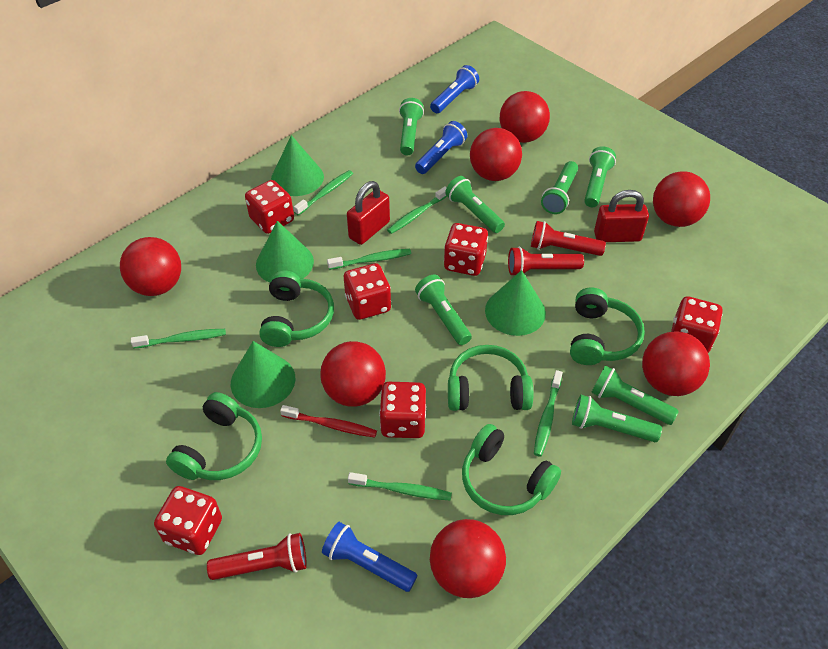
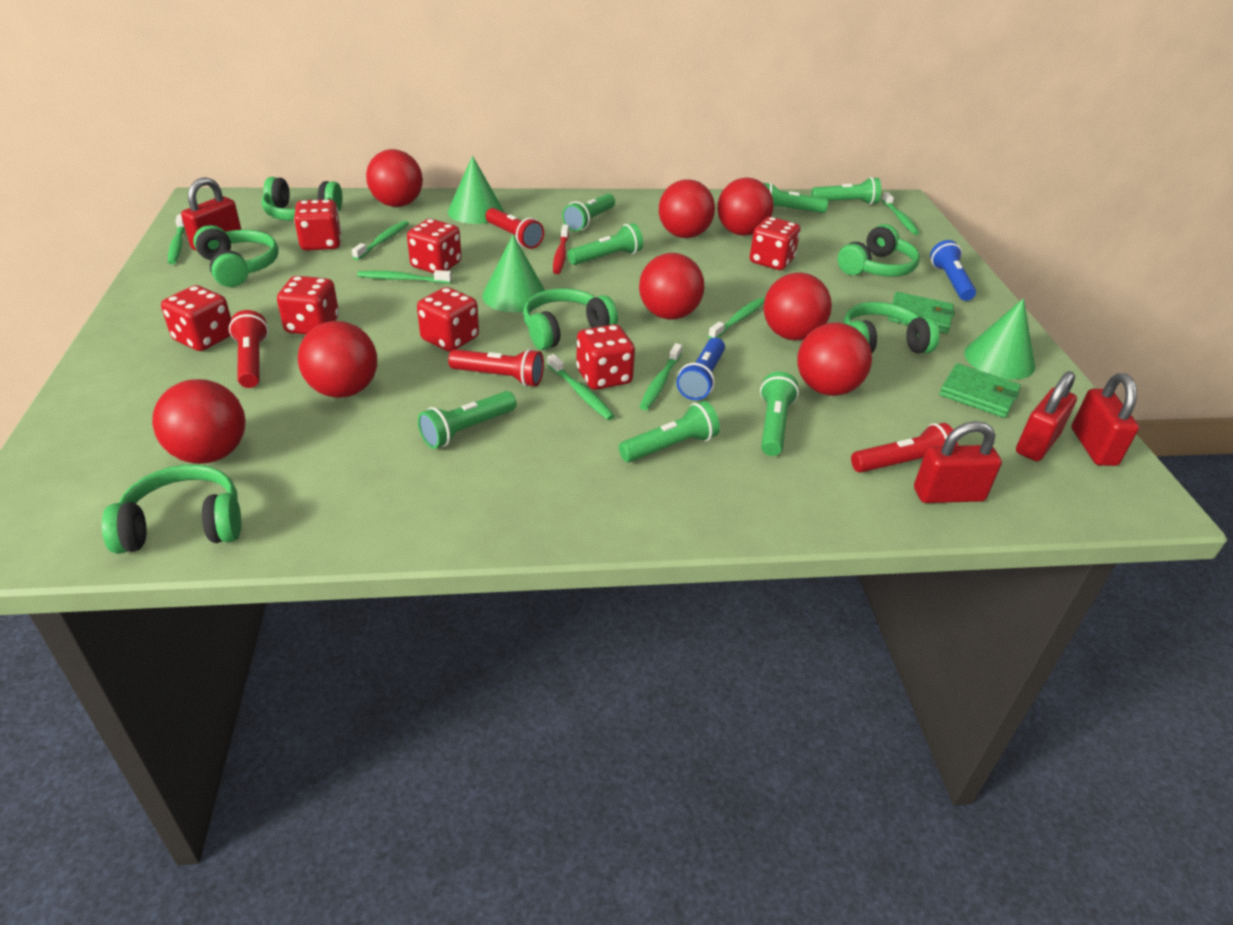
blue flashlight: [322,522,418,592] [415,121,468,174] [430,65,479,113] = 3 -> [677,338,725,400] [930,240,976,301] = 2
green cone: [231,341,295,408] [256,221,314,283] [271,135,324,196] [485,270,546,336] = 4 -> [448,156,504,224] [482,235,545,312] [964,298,1035,379] = 3
green headphones: [166,392,262,480] [259,270,334,347] [448,345,533,411] [462,424,561,515] [570,287,645,365] = 5 -> [102,465,241,554] [193,225,279,287] [262,177,342,221] [523,288,618,350] [837,224,920,277] [844,302,940,353] = 6
green toothbrush: [131,329,226,348] [294,170,353,216] [327,249,411,270] [348,472,452,501] [387,186,447,234] [534,370,563,456] = 6 -> [168,214,185,264] [352,221,409,260] [357,270,452,283] [547,354,615,420] [640,343,682,410] [708,298,765,339] [882,192,919,235] = 7
green wallet: none = 0 -> [888,292,955,333] [940,363,1021,418] = 2
red ball: [120,237,181,296] [320,341,386,407] [430,519,506,598] [470,128,522,181] [500,91,550,143] [642,331,710,396] [653,171,710,227] = 7 -> [152,379,245,464] [298,321,377,398] [366,149,423,207] [639,253,704,320] [659,179,715,238] [717,178,774,236] [763,272,832,340] [797,323,872,396] = 8
red dice: [154,486,222,555] [245,180,294,234] [344,263,391,320] [379,382,426,438] [444,223,488,276] [671,296,723,353] = 6 -> [161,285,231,351] [277,276,339,335] [294,199,341,251] [407,219,462,273] [417,287,479,352] [576,324,635,390] [750,217,800,270] = 7
red flashlight: [207,533,307,580] [508,247,584,275] [531,221,606,256] = 3 -> [229,310,269,388] [448,349,544,387] [485,208,544,249] [851,423,958,473] = 4
red padlock: [347,181,390,245] [594,190,649,242] = 2 -> [181,177,241,251] [914,421,1002,503] [1016,371,1077,461] [1071,373,1139,466] = 4

